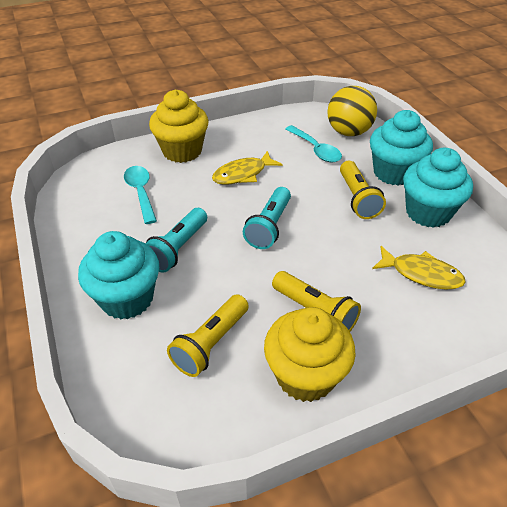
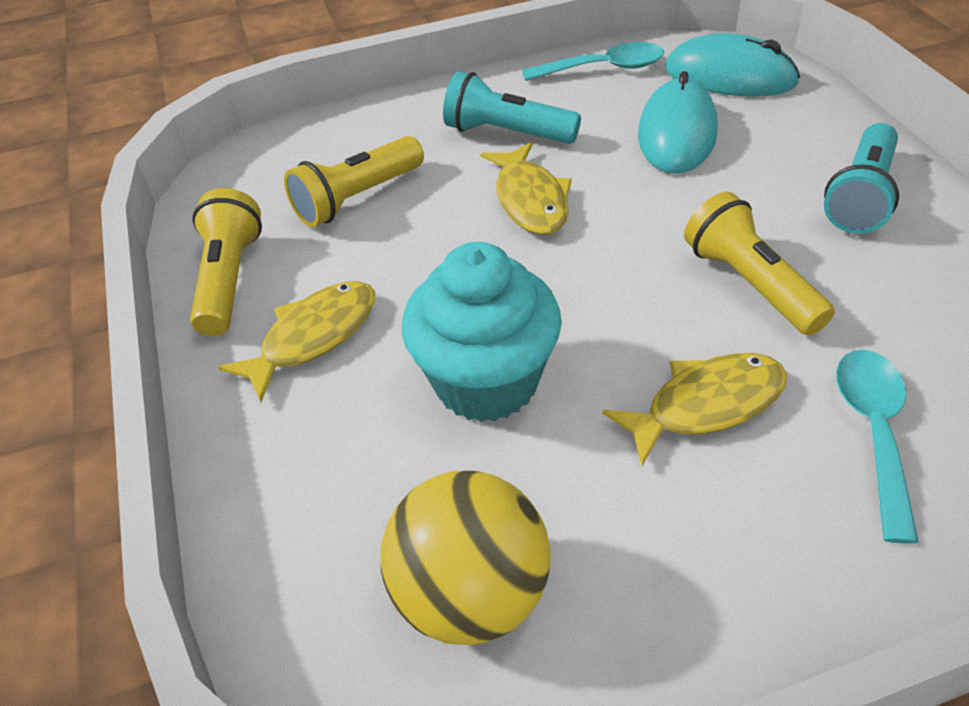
turquoise cupcake: [78,231,159,319] [370,110,433,186] [403,148,473,228] = 3 -> [402,242,562,422] = 1
turquoise mouse: none = 0 -> [638,71,718,174] [665,33,800,97] = 2
yellow cupcake: [149,89,209,163] [264,307,356,402] = 2 -> none = 0
yellow fish: [212,151,283,185] [372,246,466,290] = 2 -> [218,281,375,402] [480,142,572,235] [602,353,787,466] = 3

